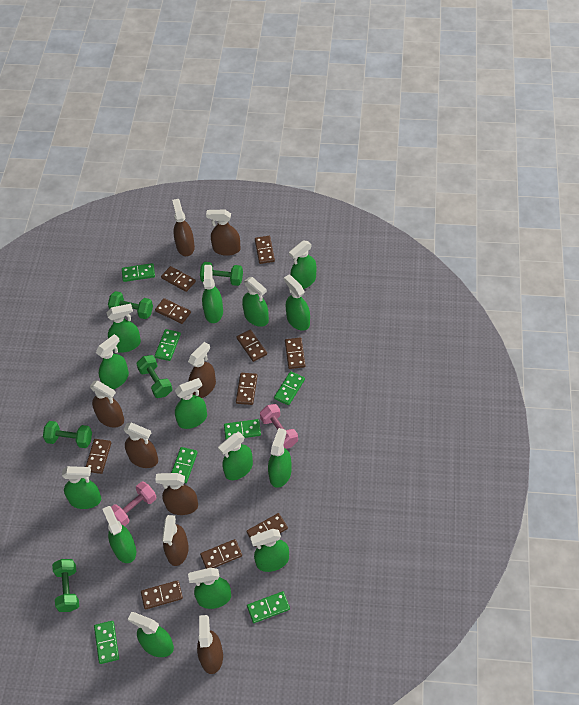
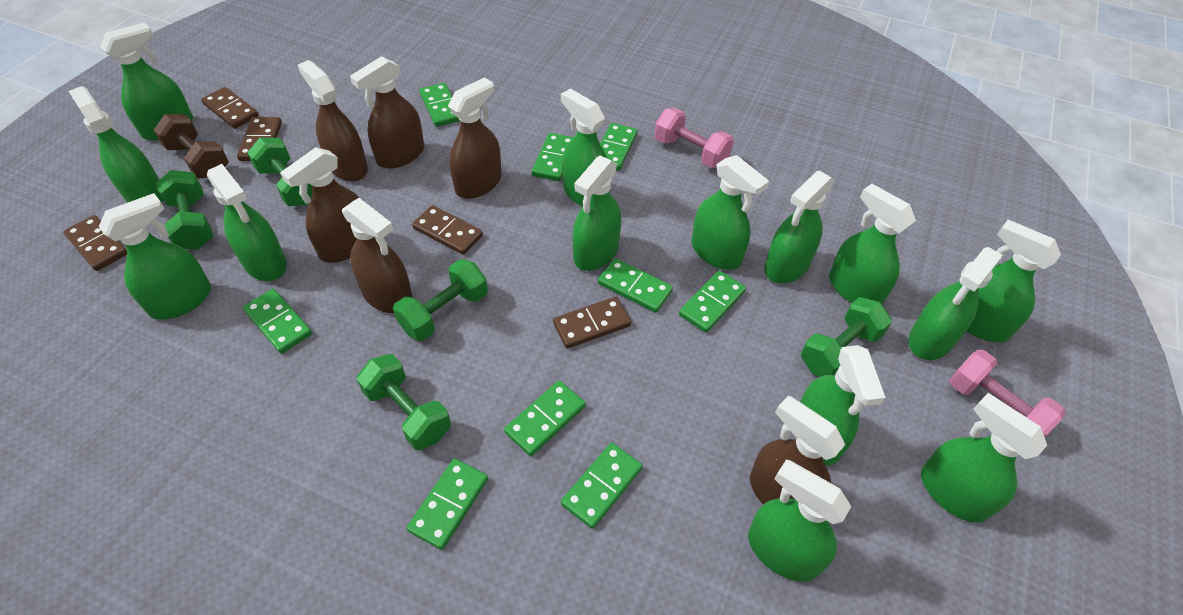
brown domino: [86,439,111,474] [141,580,183,609] [155,298,191,324] [161,266,196,292] [200,539,242,569] [236,373,257,405] [237,330,267,362] [246,513,288,547] [255,236,275,264] [285,338,305,369] = 10 -> [63,215,127,271] [201,87,259,129] [237,117,282,161] [412,205,483,255] [553,297,631,349] = 5
brown dumbbell: none = 0 -> [154,114,229,179] = 1
brown spray bottle: [90,380,124,428] [124,423,158,468] [155,473,198,515] [162,515,189,566] [172,199,195,256] [188,342,216,398] [197,615,223,674] [206,209,241,256] = 8 -> [280,147,359,262] [298,60,368,182] [342,198,413,314] [350,56,424,168] [448,77,501,199] [750,396,845,505] = 6
green domino: [94,621,119,664] [122,263,155,282] [155,329,181,361] [171,447,198,483] [224,419,261,440] [247,591,290,623] [274,371,305,405] = 7 -> [243,289,312,354] [407,458,488,550] [419,83,460,127] [504,381,586,456] [532,133,573,181] [561,443,643,529] [598,258,673,313] [600,123,638,170] [679,271,746,333] = 9

